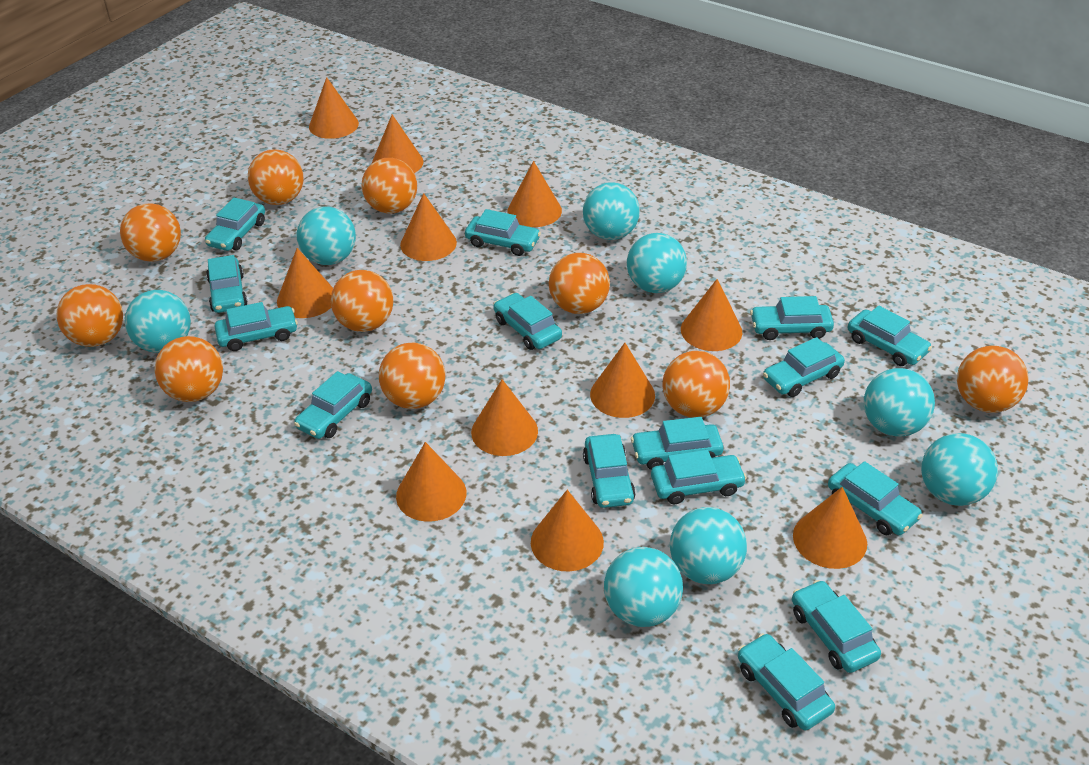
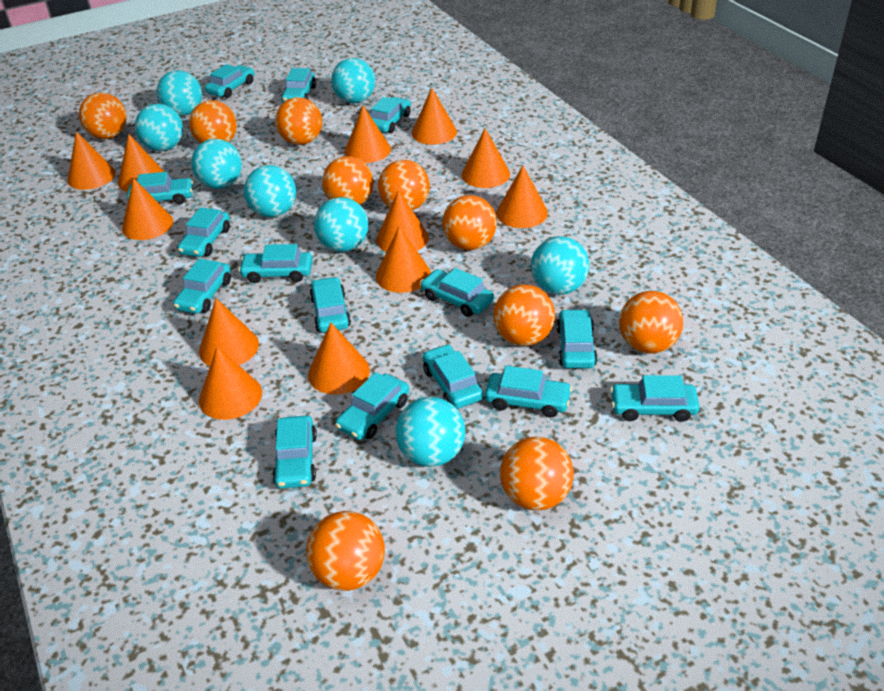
orange cone: [277,248,333,318] [309,77,359,139] [372,114,424,173] [396,442,466,522] [400,193,457,261] [471,379,538,456] [507,161,562,227] [531,490,604,571] [590,343,655,418] [681,279,743,351] [793,487,867,569] = 11 -> [67,131,116,190] [118,134,165,192] [122,178,173,240] [199,298,259,366] [199,347,262,420] [308,323,370,394] [345,106,391,163] [376,190,429,252] [376,227,431,293] [412,88,457,145] [461,128,510,188] [496,166,548,228] = 12

